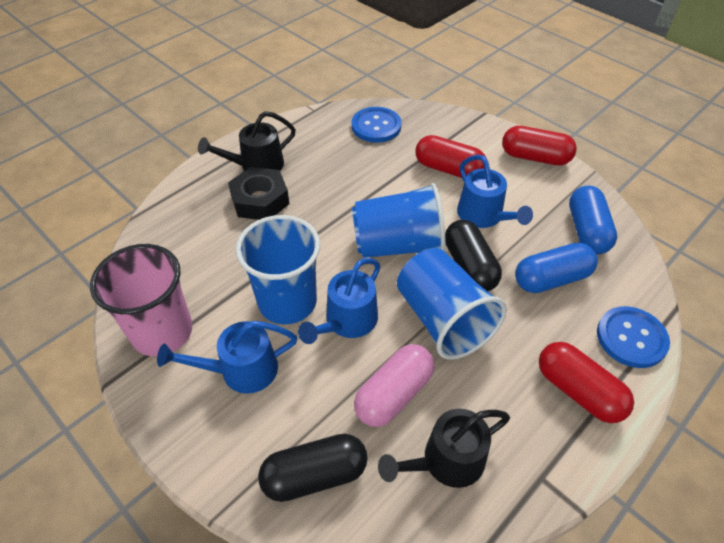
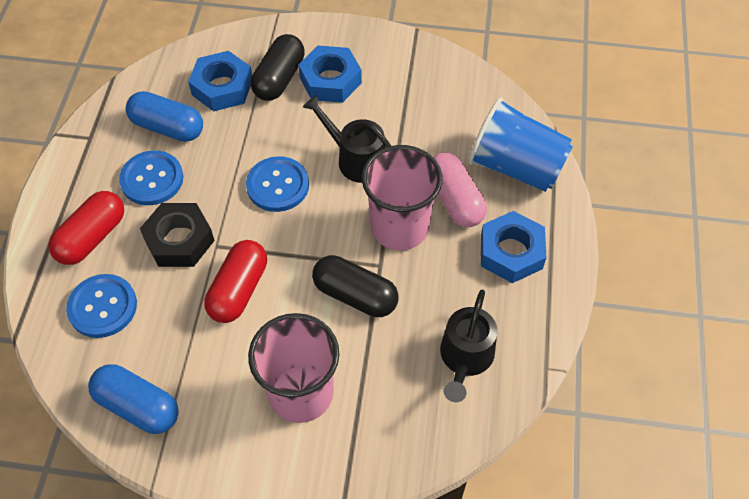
blue button: [352,107,402,143] [597,306,670,368] = 2 -> [66,274,137,338] [119,150,183,205] [246,156,309,212] = 3
blue cup: [236,215,320,324] [352,183,446,258] [397,248,507,360] = 3 -> [468,98,573,192] = 1
blue nut: none = 0 -> [188,51,252,112] [298,46,362,103] [481,211,547,283] = 3
blue watering can: [157,321,297,394] [298,258,380,344] [457,155,533,228] = 3 -> none = 0
pink cup: [90,244,192,356] = 1 -> [248,313,339,423] [362,145,443,250] = 2
red capsule: [415,135,487,178] [502,126,577,166] [539,342,634,423] = 3 -> [49,191,124,265] [204,240,267,323] = 2

